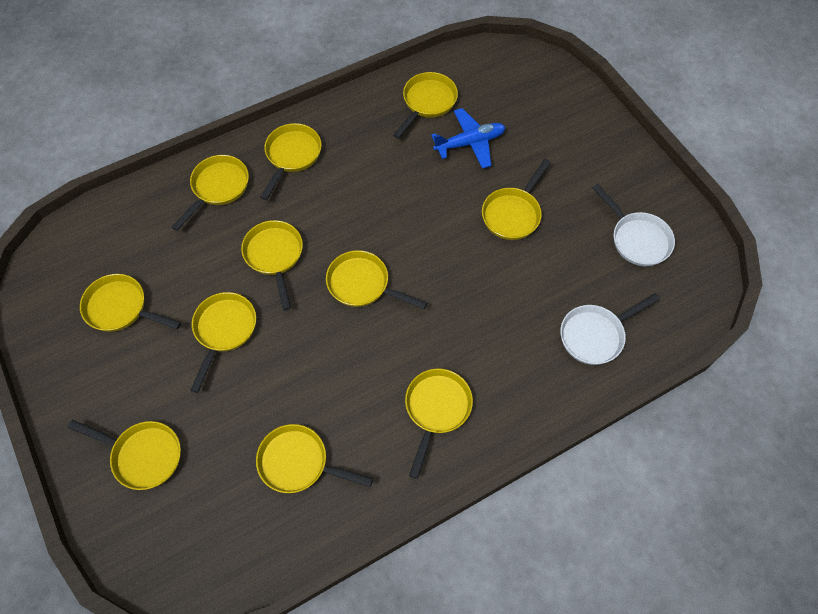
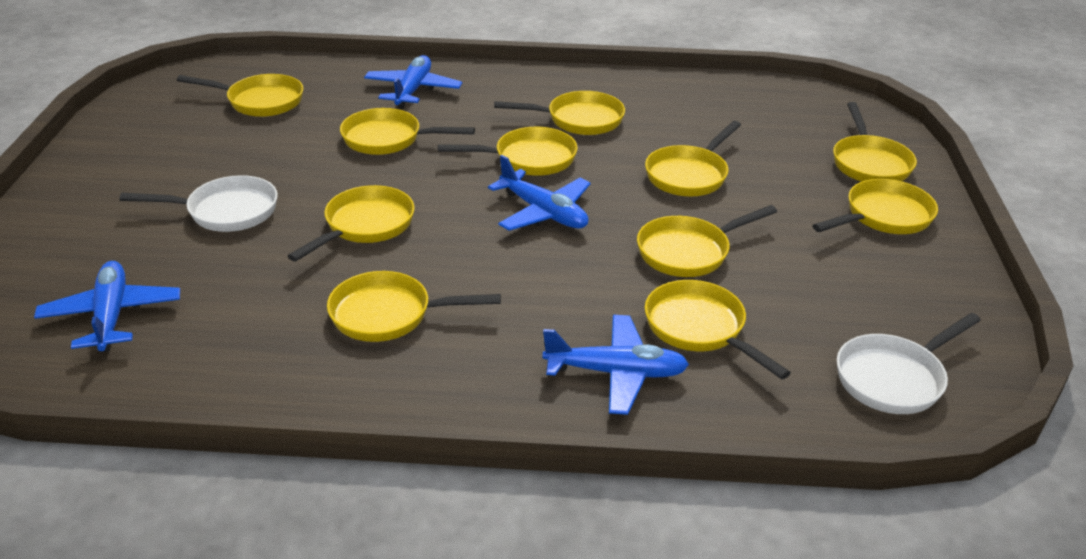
blue plane: [431,108,505,169] = 1 -> [34,261,180,352] [364,55,462,109] [488,155,591,231] [542,315,689,415] = 4

